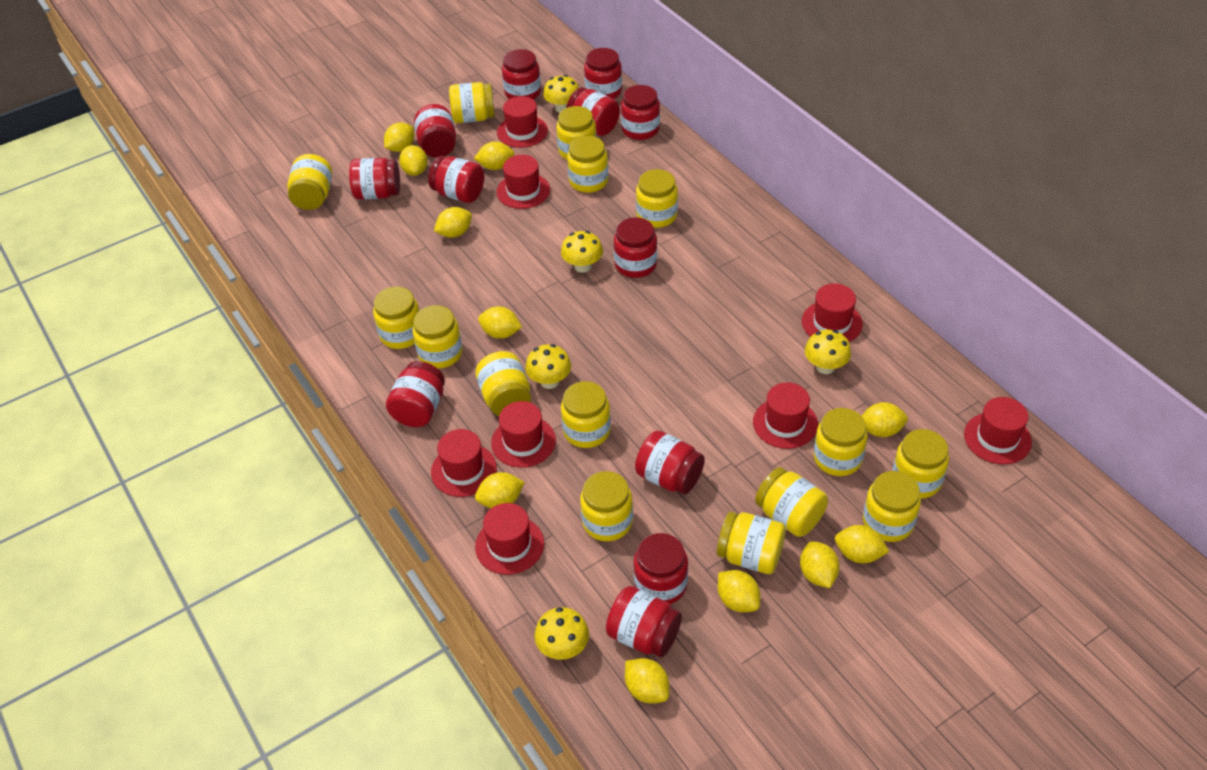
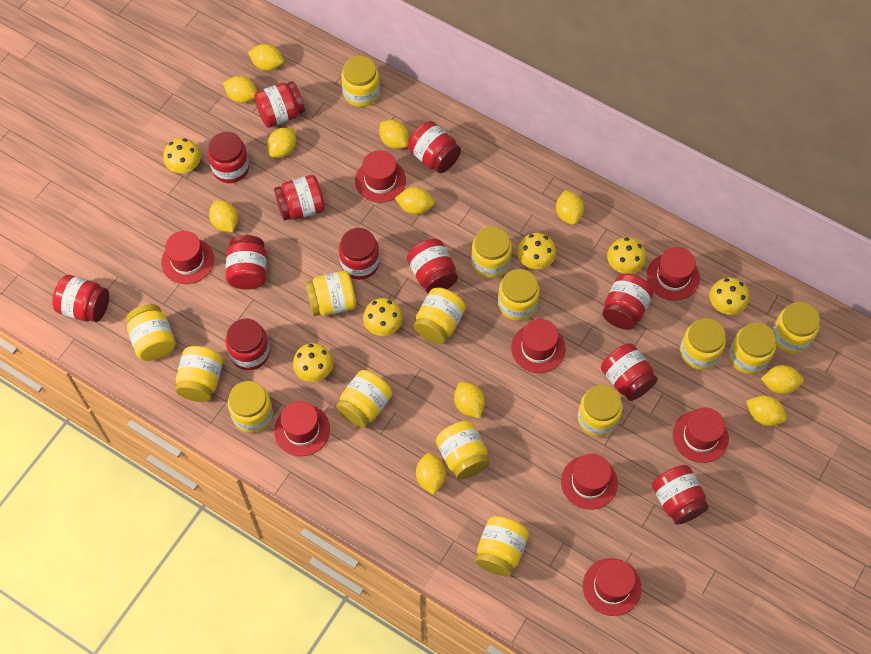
yellow mushroom: [525,344,571,389] [534,607,589,660] [543,75,579,113] [561,231,603,273] [805,330,851,374] = 5 -> [163,138,201,174] [293,343,333,382] [363,298,403,336] [517,233,556,269] [607,237,646,274] [709,277,749,315] = 6

